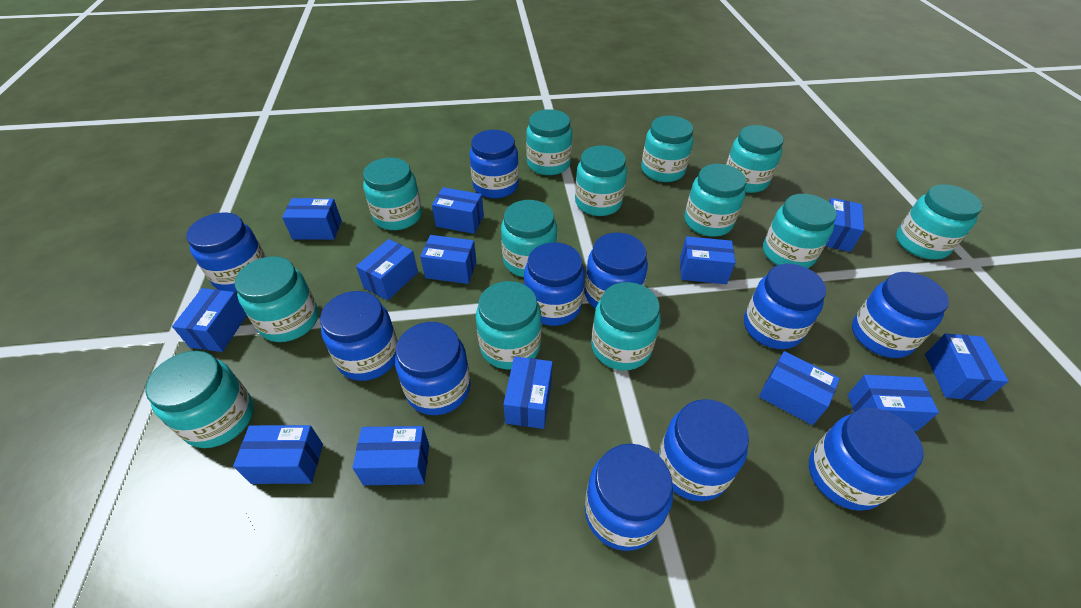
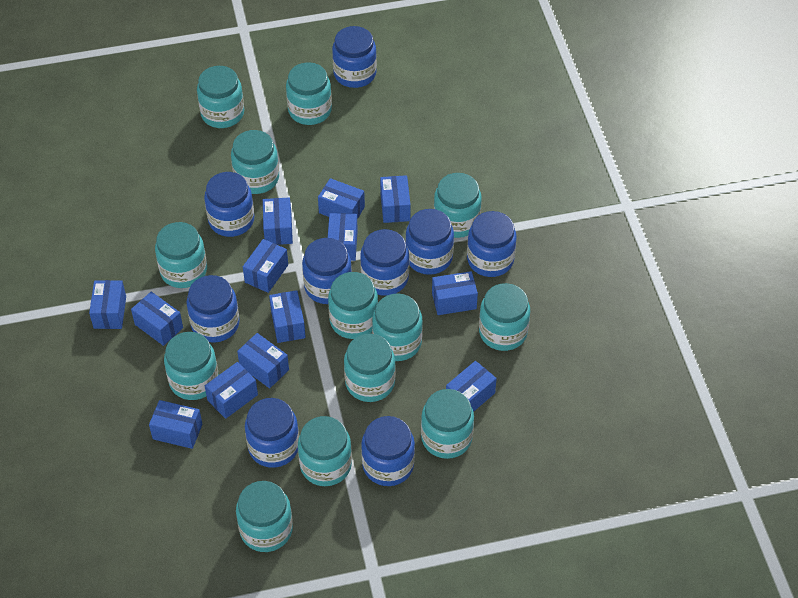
blue jar: [186,212,266,293] [320,291,398,381] [395,322,471,415] [469,130,519,199] [524,242,585,326] [585,233,648,309] [585,444,673,551] [658,399,749,501] [744,264,826,349] [809,408,924,511] [852,272,949,358] = 11 -> [187,275,240,343] [204,172,254,237] [245,398,299,468] [302,238,352,304] [332,26,377,88] [360,229,409,296] [361,416,415,486] [405,209,454,275] [467,211,517,277] = 9

